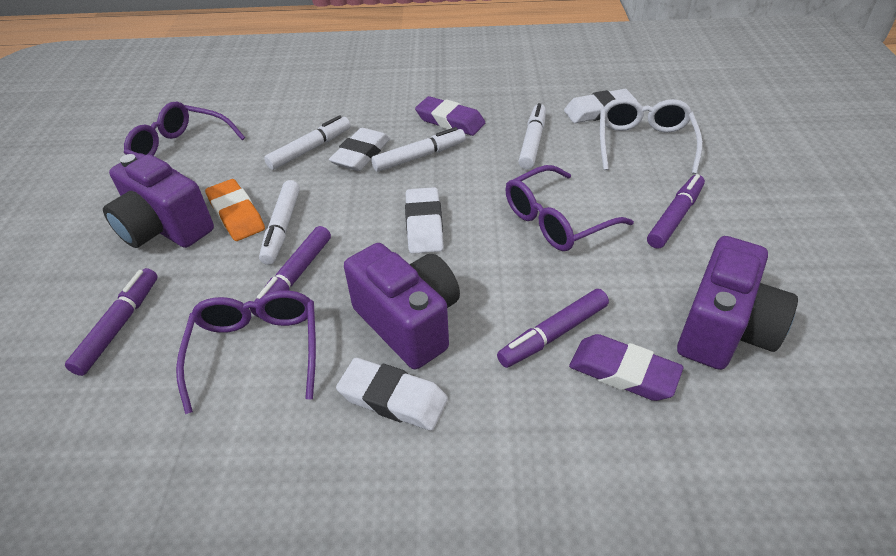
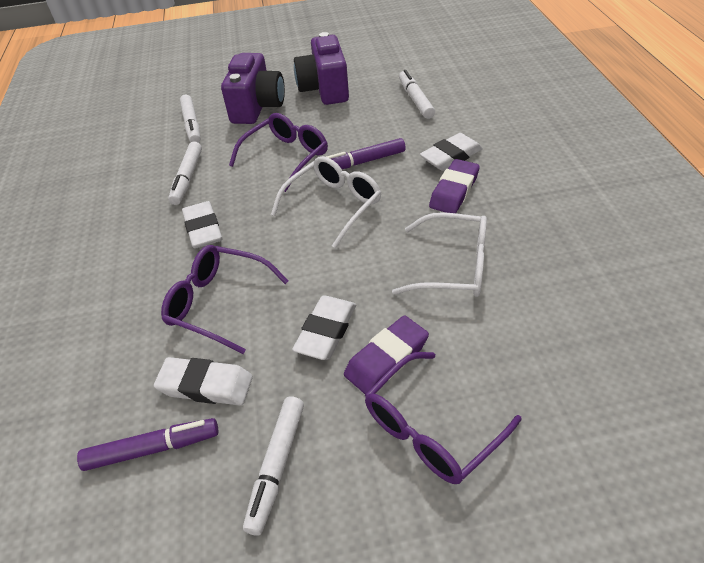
orange eraser: [205,179,265,241] = 1 -> none = 0
purple camera: [103,153,214,248] [344,243,460,369] [677,236,798,370] = 3 -> [221,53,285,124] [294,32,349,105] = 2
purple marker: [65,268,158,376] [250,226,331,318] [497,289,609,368] [647,174,705,249] = 4 -> [77,418,219,471] [326,138,406,169] = 2
white glasses: [600,98,703,174] = 1 -> [271,156,381,248] [392,212,487,297] = 2

